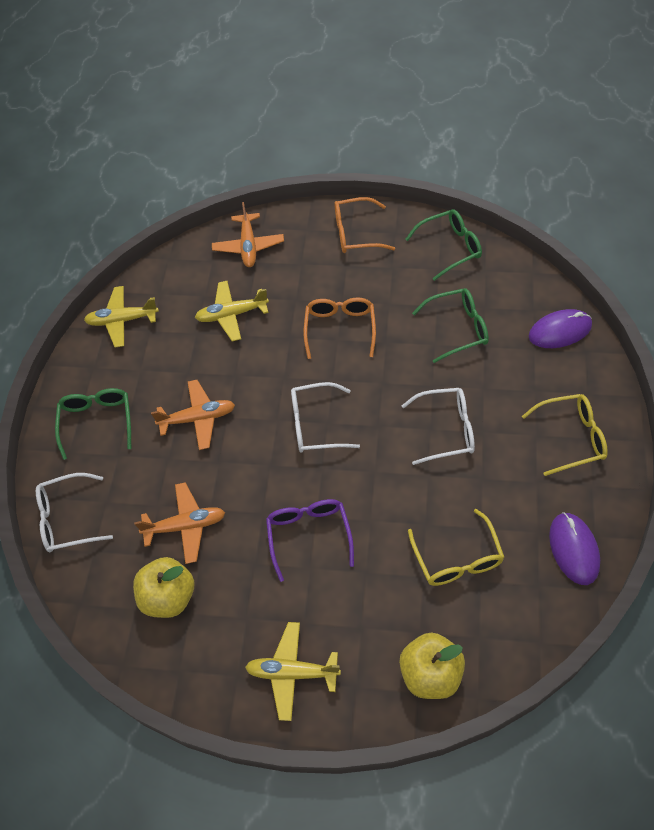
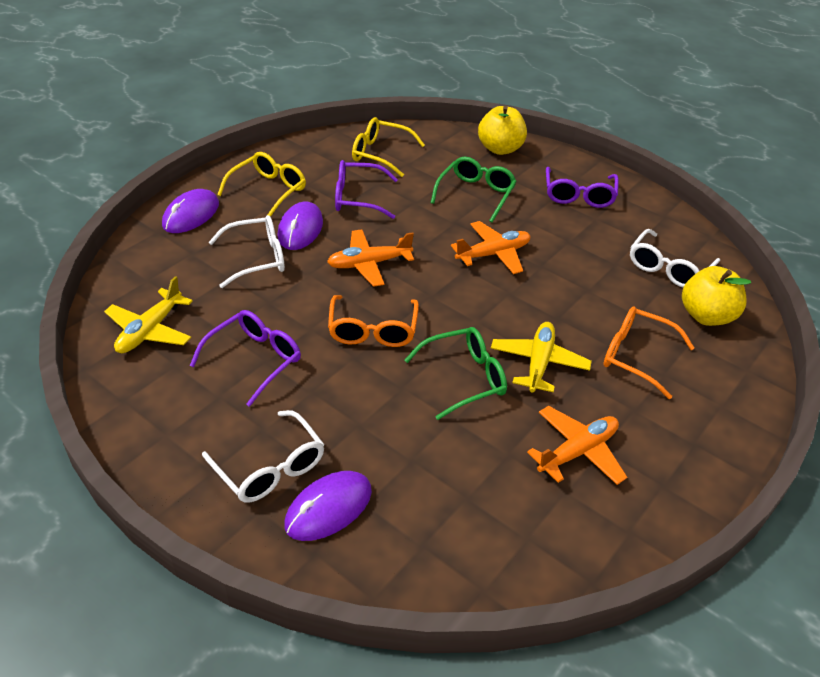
green glasses: [55,388,131,460] [405,209,482,281] [412,288,489,363] = 3 -> [405,327,507,420] [431,157,517,222] = 2
purple glasses: [266,499,354,582] = 1 -> [190,310,301,407] [335,160,398,219] [546,167,619,208] = 3
purple mouse: [529,309,592,348] [549,512,600,585] = 2 -> [162,189,219,233] [277,202,323,250] [284,471,372,541] = 3
yellow plane: [84,286,159,348] [195,281,269,341] [245,622,341,721] = 3 -> [104,276,193,353] [491,322,592,393] = 2

